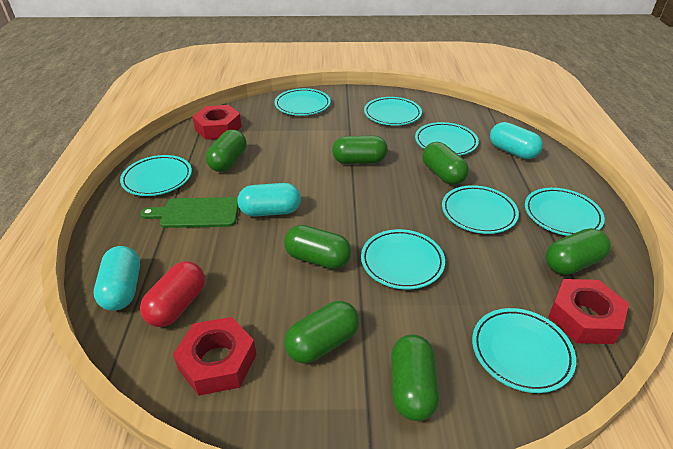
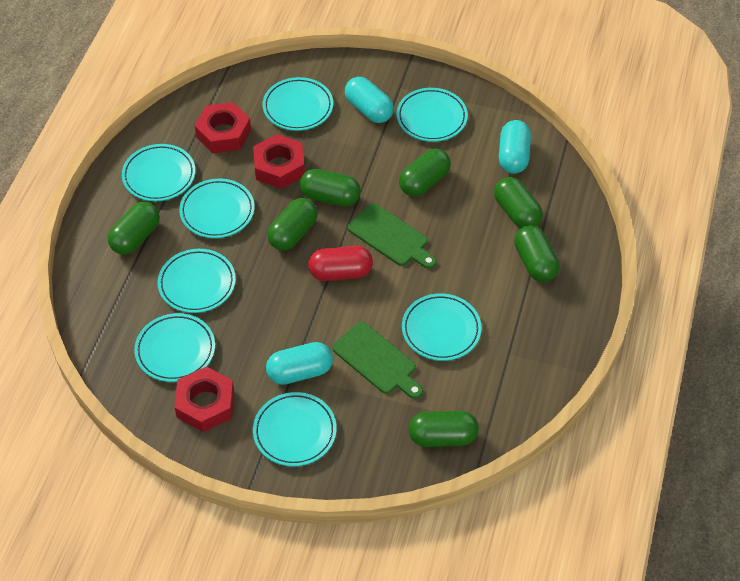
green cutting board: [140,197,239,228] = 1 -> [332,322,423,399] [348,203,436,269] = 2

